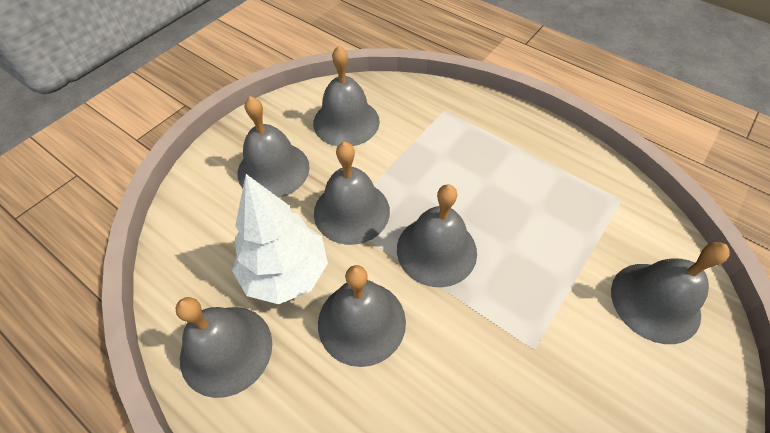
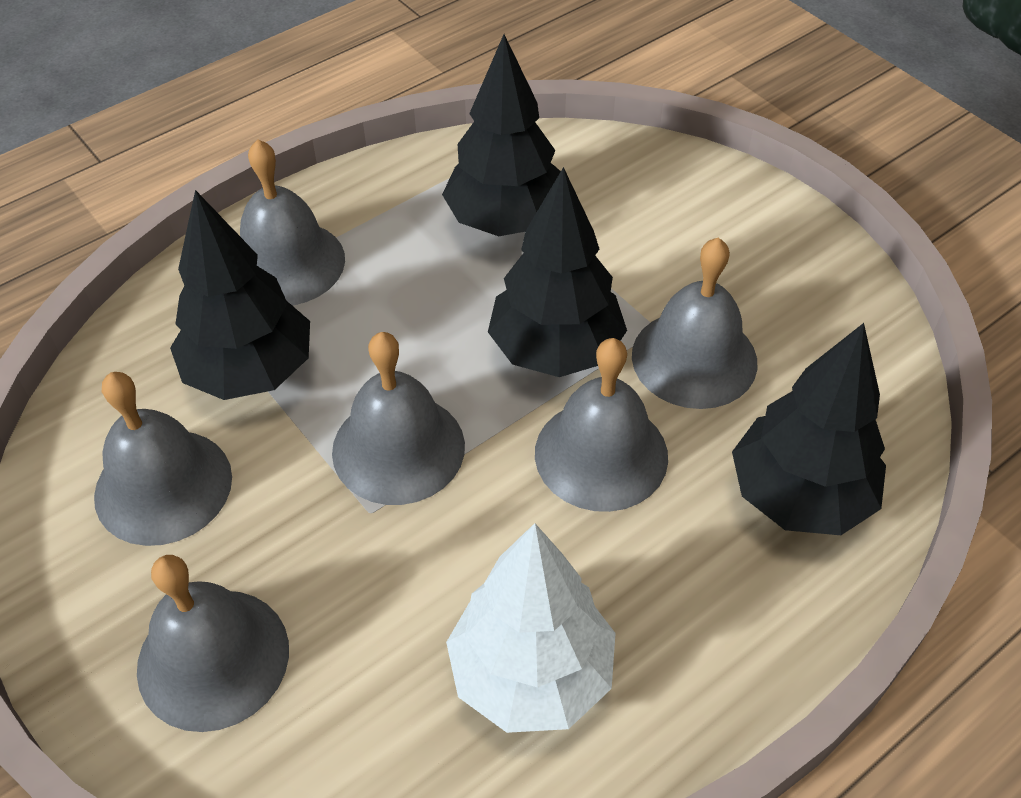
black tree: none = 0 -> [170,190,310,400] [442,34,561,236] [488,167,627,377] [732,323,886,535] = 4
grey bell: [175,297,272,398] [237,96,310,198] [313,46,380,146] [314,142,390,245] [318,265,406,367] [397,184,477,287] [611,242,730,344] = 7 -> [94,372,232,546] [137,555,289,732] [240,139,345,306] [332,332,465,505] [535,338,668,512] [632,238,757,409] = 6

